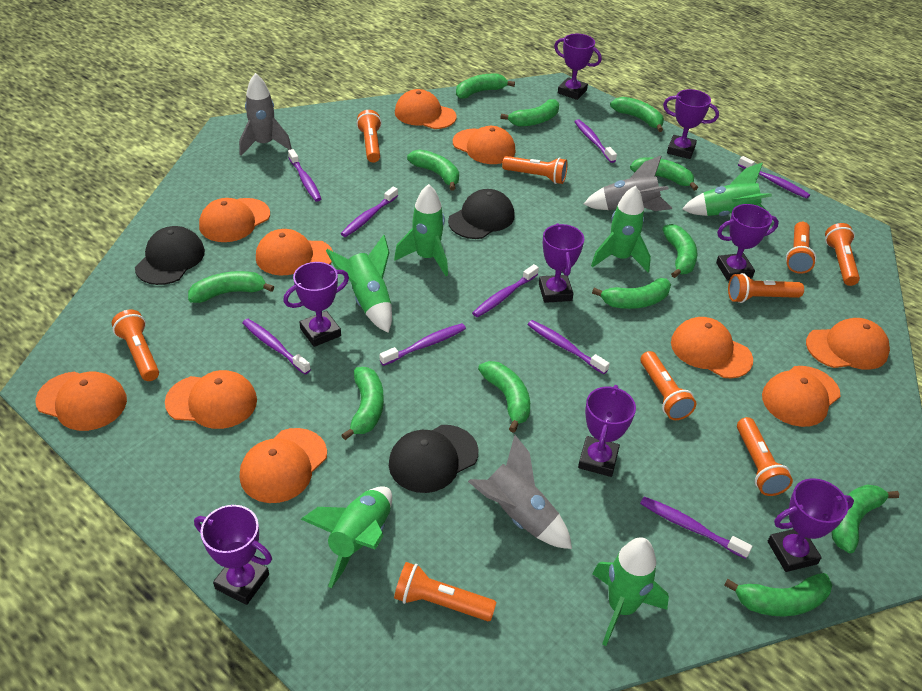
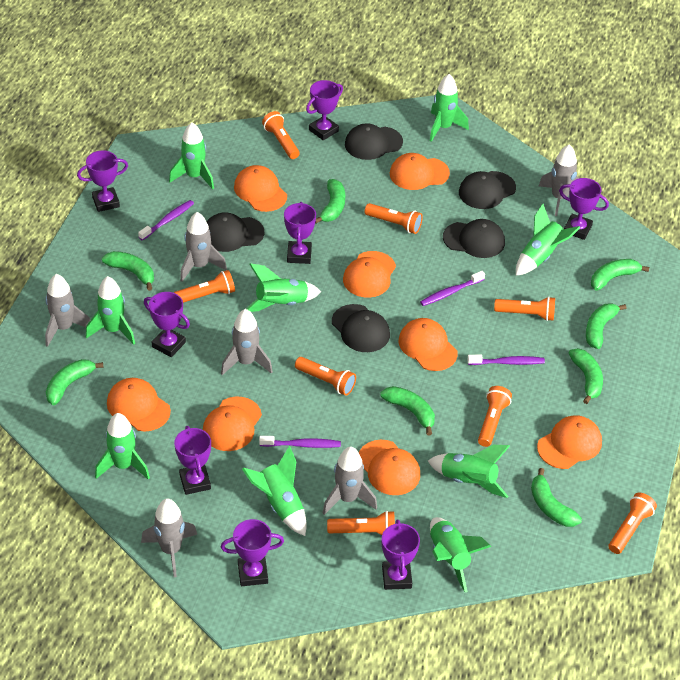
black cap: [135,226,205,285] [389,425,479,493] [448,189,515,239] = 3 -> [207,212,264,252] [332,304,390,352] [345,123,403,160] [443,219,505,258] [459,171,516,209] = 5
green banana: [188,271,274,303] [341,367,384,440] [407,149,459,191] [456,74,515,99] [478,361,530,433] [501,99,559,127] [592,278,671,309] [610,97,664,132] [630,157,698,191] [662,224,697,278] [724,573,832,617] [831,484,899,553] = 12 -> [46,359,104,405] [102,251,154,291] [315,179,345,224] [380,386,435,435] [531,468,582,527] [568,348,603,404] [586,303,626,349] [591,259,649,291] = 8
green rocket: [301,486,392,588] [326,235,392,333] [394,184,448,276] [591,186,651,272] [593,537,669,646] [682,162,772,216] = 6 -> [86,276,135,345] [95,413,150,480] [169,122,214,190] [242,446,307,536] [246,263,321,312] [428,445,510,498] [430,74,469,142] [430,517,491,592] [516,204,581,276] = 9
grey rocket: [239,73,292,156] [468,435,572,549] [584,156,672,211] = 3 -> [45,274,90,347] [141,499,197,577] [180,212,227,282] [221,309,273,375] [323,447,377,515] [539,144,579,216] = 6
orange cap: [36,371,127,431] [165,370,257,429] [199,198,270,242] [240,428,327,503] [256,229,332,276] [395,89,457,129] [453,126,516,164] [671,317,753,379] [762,366,840,427] [806,318,890,370] = 10 -> [107,378,171,432] [203,397,262,451] [234,165,287,212] [343,251,396,298] [359,440,420,495] [390,153,450,190] [399,318,458,371] [537,416,602,469] = 8
orange flashlight: [112,310,159,381] [357,110,382,163] [394,562,496,621] [502,156,568,184] [640,351,697,420] [728,273,804,303] [737,417,793,496] [786,222,816,274] [825,223,860,286] = 9 -> [174,270,235,303] [262,111,300,159] [295,357,356,396] [327,511,395,535] [365,203,423,234] [478,386,512,447] [494,296,555,321] [609,492,657,554] = 8
purple toothbrush: [242,319,311,374] [288,149,321,202] [341,187,398,237] [380,323,466,366] [472,264,539,318] [528,320,610,374] [575,119,617,163] [640,497,752,559] [738,156,810,199] = 9 -> [138,200,194,241] [259,436,341,448] [420,271,485,306] [467,355,545,365] = 4

